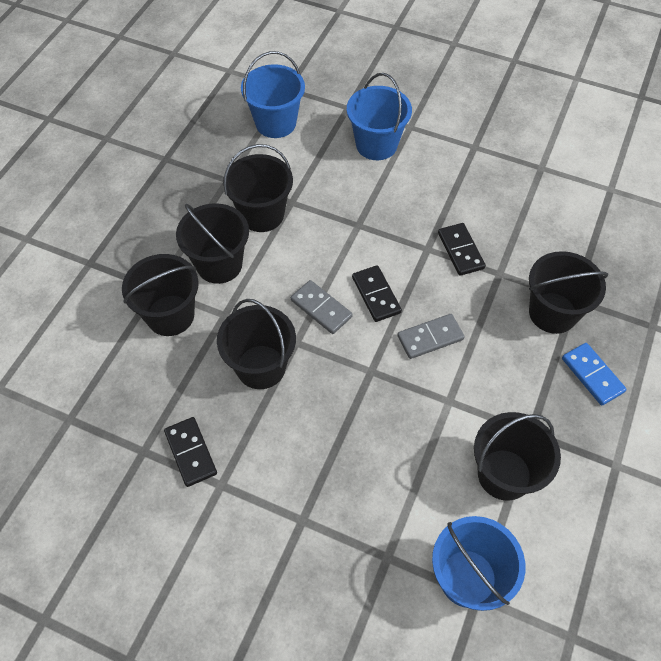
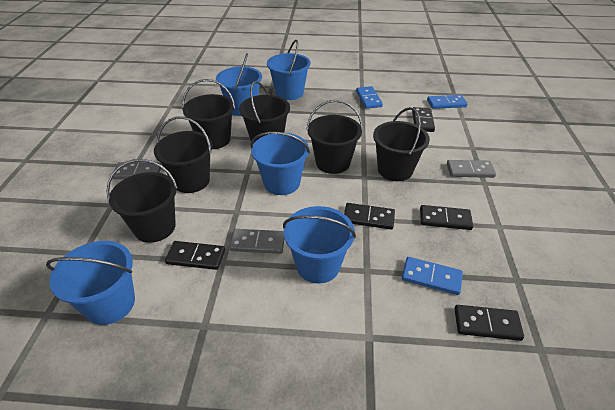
black domino: [164,417,217,487] [352,265,402,322] [438,223,486,276] = 3 -> [165,241,225,270] [344,203,395,230] [412,107,435,132] [420,205,473,230] [454,305,524,341] = 5
blue bucket: [241,51,305,138] [347,73,412,160] [432,516,525,611] = 3 -> [46,241,135,325] [216,53,262,116] [251,132,310,195] [267,40,310,100] [283,206,356,283] = 5
blue domino: [562,343,627,406] = 1 -> [356,86,383,109] [402,257,463,295] [427,95,468,109] = 3
grey domino: [291,280,353,334] [397,314,465,359] = 2 -> [113,162,162,179] [229,229,284,254] [447,160,496,178] = 3

